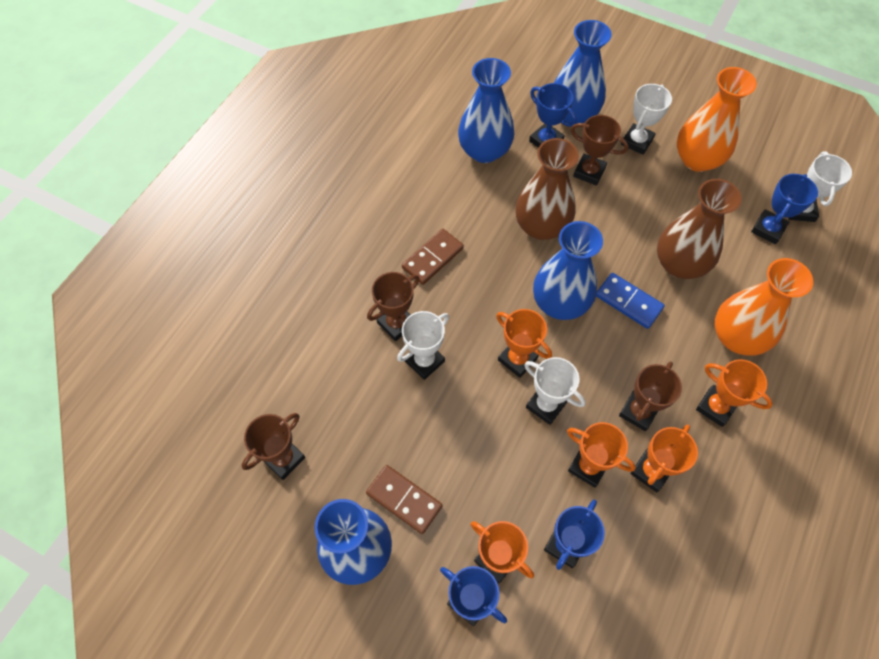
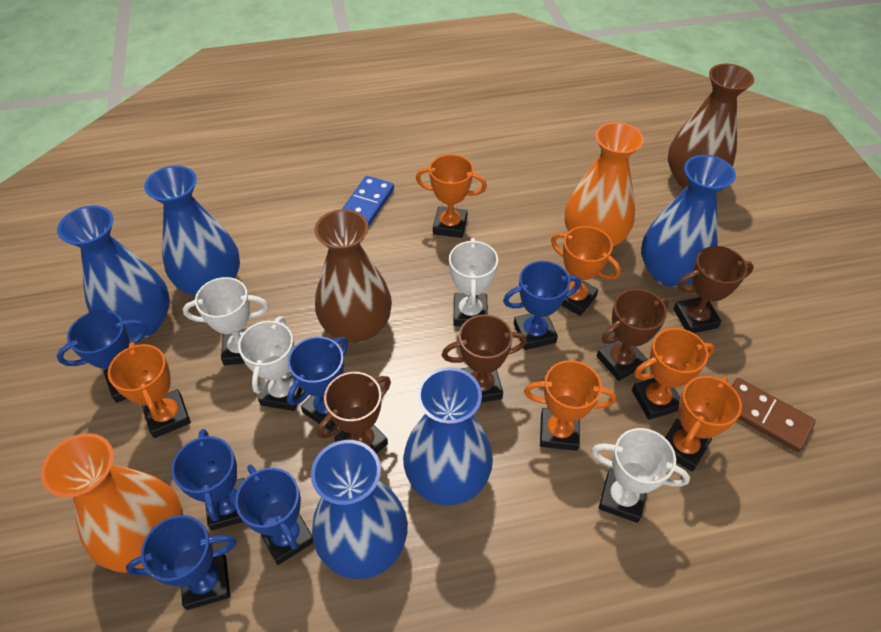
blue trophy: [440,566,507,626] [529,83,576,148] [544,500,605,570] [751,174,818,244] = 4 -> [57,310,147,403] [126,515,237,610] [171,429,245,530] [235,465,313,565] [287,337,348,431] [503,261,581,350] = 6
blue vase: [314,499,392,585] [458,58,514,163] [533,221,603,320] [554,20,612,124] = 4 -> [57,205,170,339] [144,166,240,296] [311,440,408,579] [403,367,493,505] [641,155,736,287] = 5
brown domino: [366,465,442,534] [402,229,464,285] = 2 -> [732,378,816,452] = 1
orange trophy: [470,521,534,583] [496,309,552,378] [567,422,636,488] [630,424,698,492] [696,359,773,427] = 5 -> [108,342,191,438] [416,154,487,238] [524,360,616,451] [551,226,621,316] [632,328,715,420] [665,376,742,472] = 6

